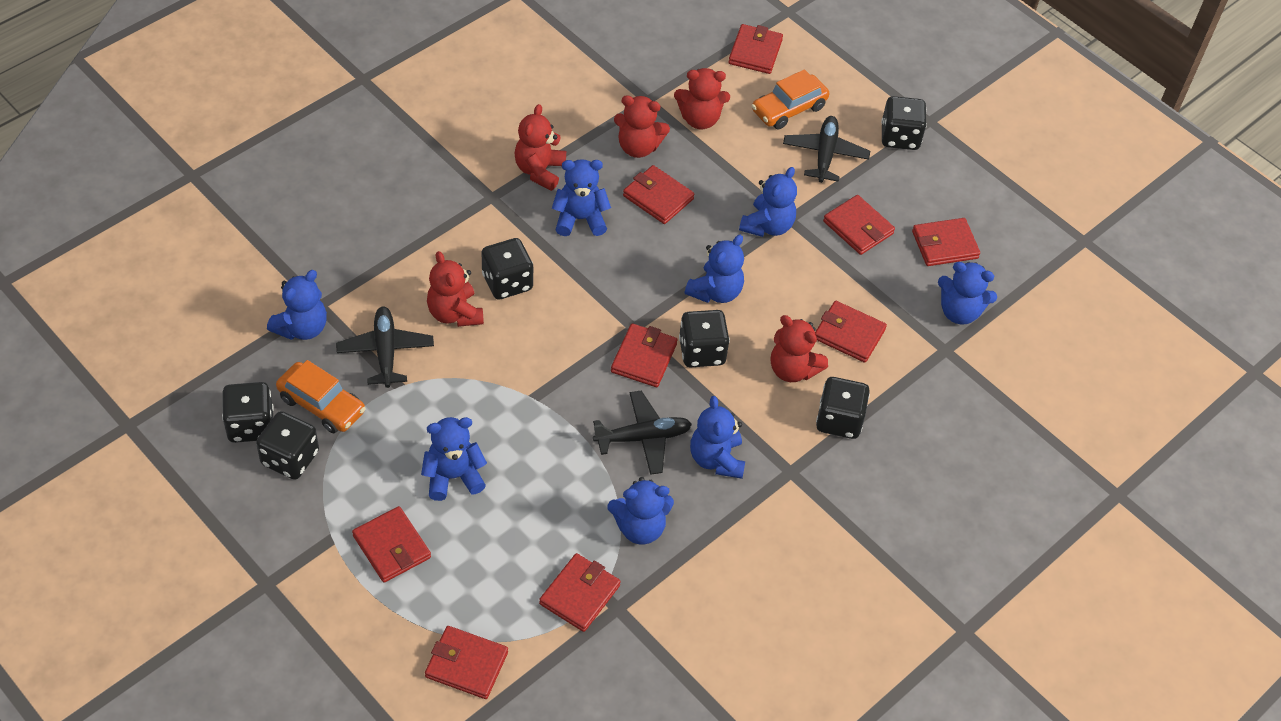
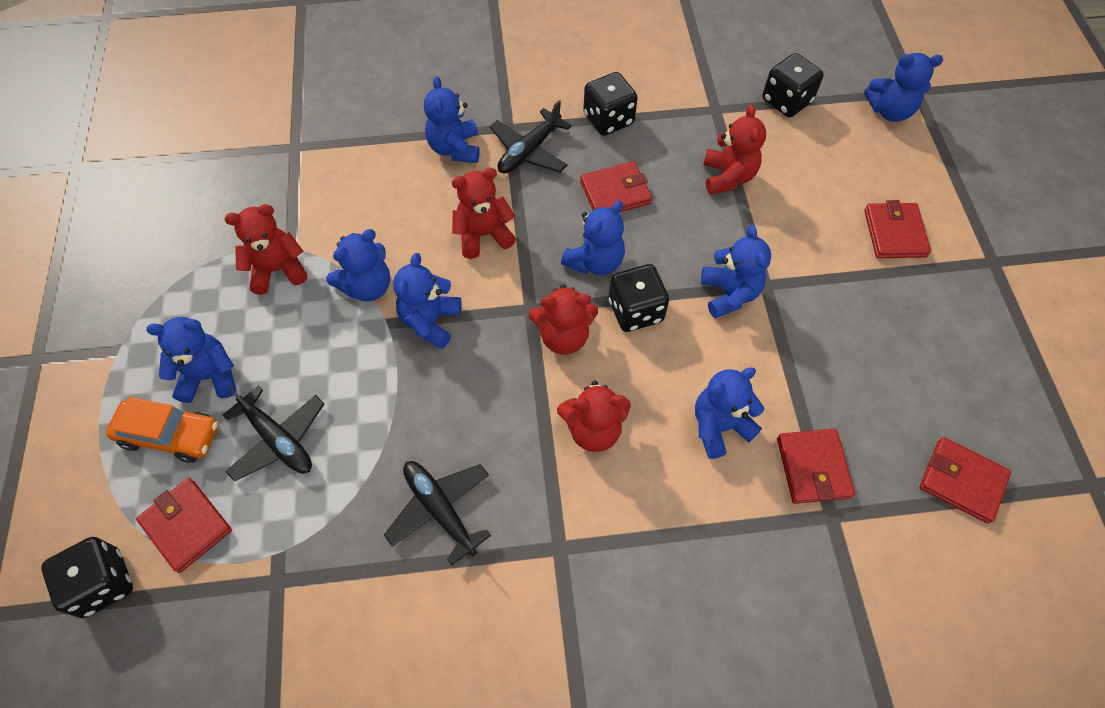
black dice: [222,382,274,443] [256,411,319,480] [482,238,533,300] [679,310,730,367] [816,377,870,439] [881,96,927,150] = 6 -> [41,537,133,618] [583,72,638,136] [608,264,669,332] [762,53,824,117] = 4
orange car: [276,360,366,433] [752,69,829,129] = 2 -> [106,397,218,463] = 1
red wallet: [352,506,431,582] [425,626,508,699] [539,553,621,632] [611,323,678,387] [623,165,694,224] [728,24,783,74] [815,301,887,363] [823,195,895,255] [912,218,980,266] = 9 -> [136,478,232,573] [580,161,652,212] [777,428,855,504] [864,200,931,258] [920,437,1011,524] = 5

